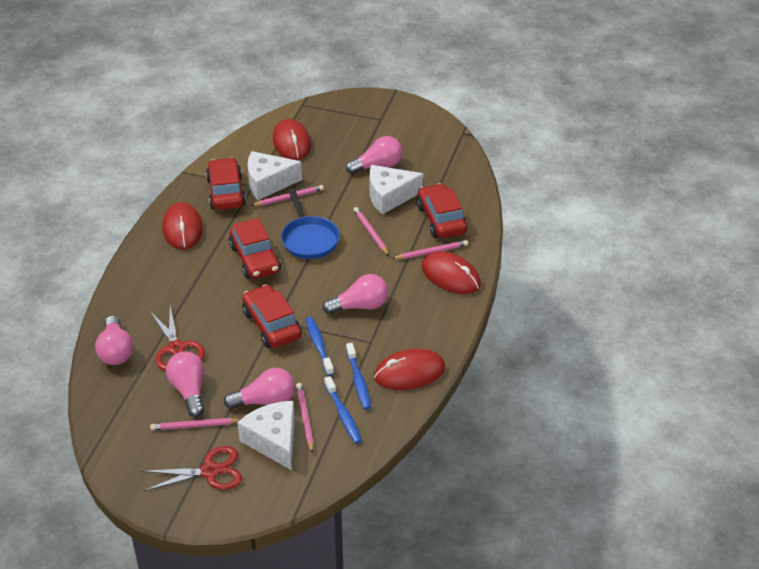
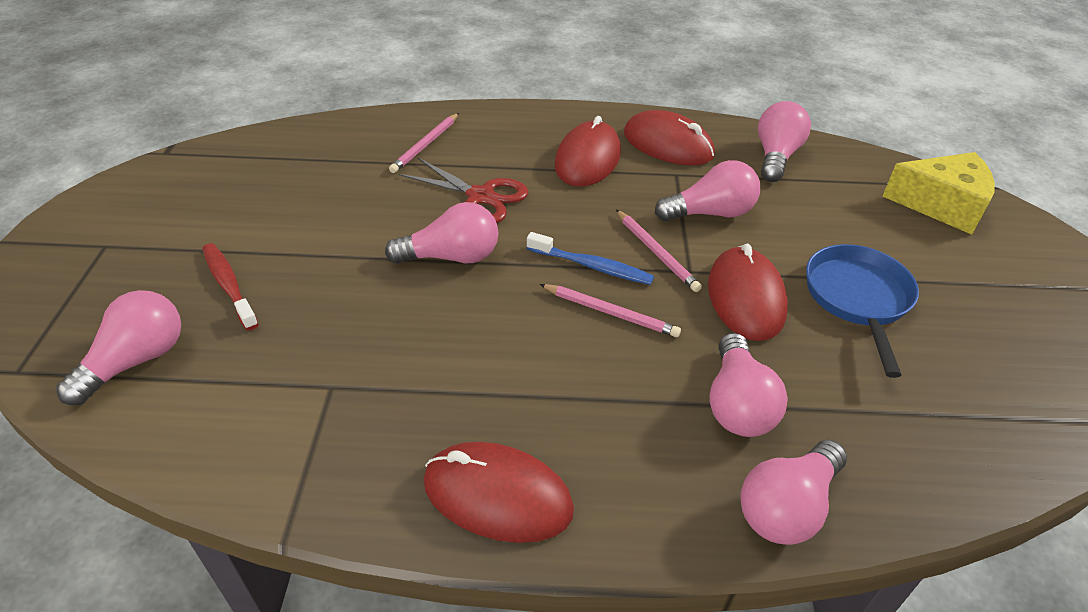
blue toothbrush: [306,317,334,376] [324,376,362,444] [346,343,371,410] = 3 -> [527,232,654,285] = 1
pink light bulb: [95,316,133,365] [166,351,204,417] [224,368,295,409] [323,274,388,315] [346,136,402,174] = 5 -> [56,290,181,405] [385,202,498,264] [655,160,760,222] [709,333,788,437] [740,440,847,545] [758,101,811,182] = 6
pink pencil: [150,418,241,430] [251,185,324,206] [296,383,314,453] [354,207,389,256] [392,240,468,259] = 5 -> [389,113,459,173] [540,284,681,337] [616,209,702,292] = 3
red car: [206,157,246,210] [229,218,281,279] [242,284,302,348] [417,183,468,238] = 4 -> none = 0
red scissors: [142,446,242,491] [150,306,205,371] = 2 -> [399,158,528,223] = 1
red toothbrush: none = 0 -> [203,243,259,330] = 1
white cheese: [237,401,295,470] [248,151,302,200] [369,165,423,215] = 3 -> none = 0
yellow cheese: none = 0 -> [882,152,995,234] = 1

